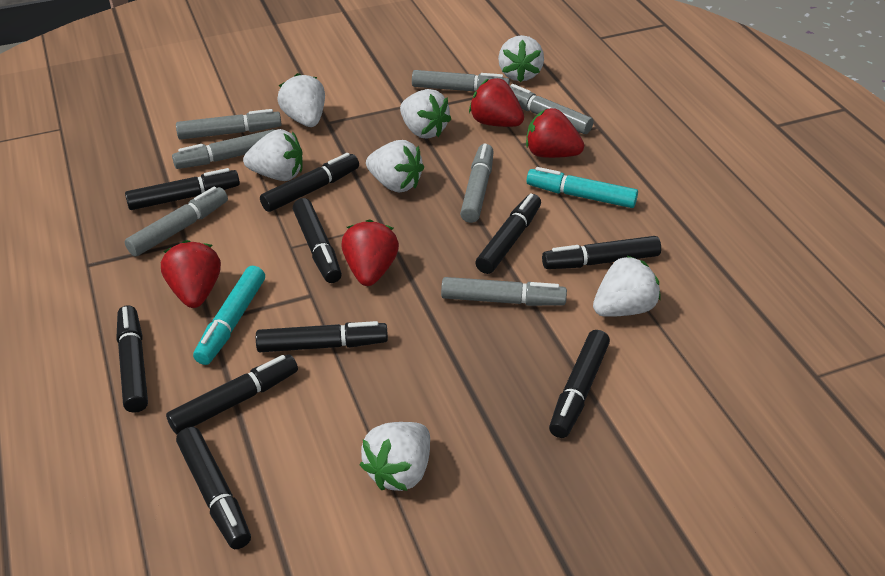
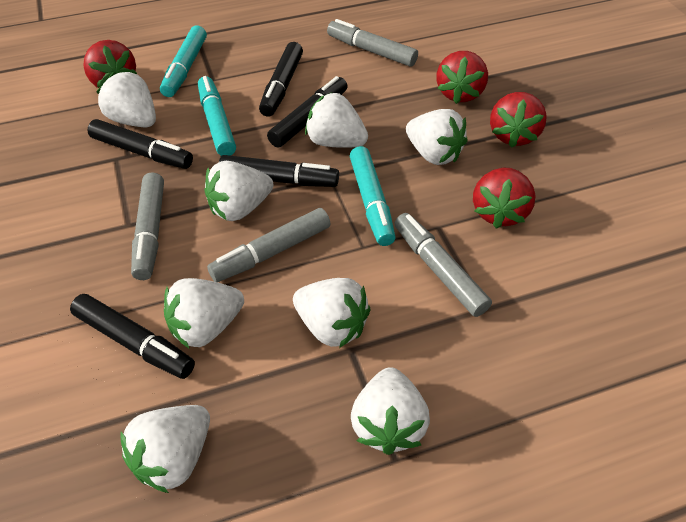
black marker: [117,305,148,413] [125,168,240,210] [166,354,298,434] [176,427,251,549] [256,321,388,352] [260,153,359,212] [293,198,342,283] [475,193,541,274] [542,236,661,269] [549,330,610,438] = 10 -> [70,294,195,379] [87,119,193,169] [219,155,339,187] [259,42,303,117] [267,76,348,148] = 5
grey marker: [124,187,228,256] [172,129,275,169] [176,109,282,140] [412,70,510,91] [441,277,567,306] [460,143,494,223] [510,84,593,134] = 7 -> [131,172,164,280] [207,208,331,282] [327,19,418,67] [395,213,492,317] = 4
turquoise marker: [193,266,265,365] [527,167,638,208] = 2 -> [160,25,207,97] [198,76,236,156] [350,146,396,246] = 3
white strawberry: [243,129,303,181] [277,73,325,127] [360,422,430,491] [366,140,424,192] [400,89,451,139] [498,35,544,82] [593,256,661,317] = 7 -> [97,71,156,127] [121,405,210,493] [164,278,244,348] [204,161,273,221] [293,278,370,348] [305,92,368,148] [351,367,430,455] [406,109,468,165] = 8

